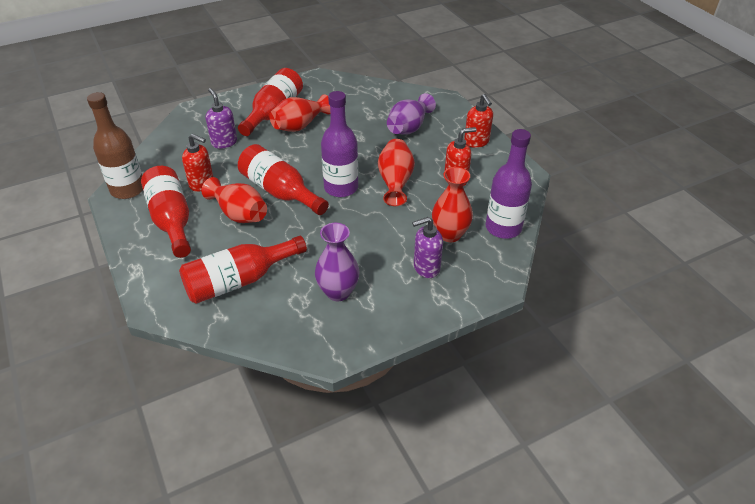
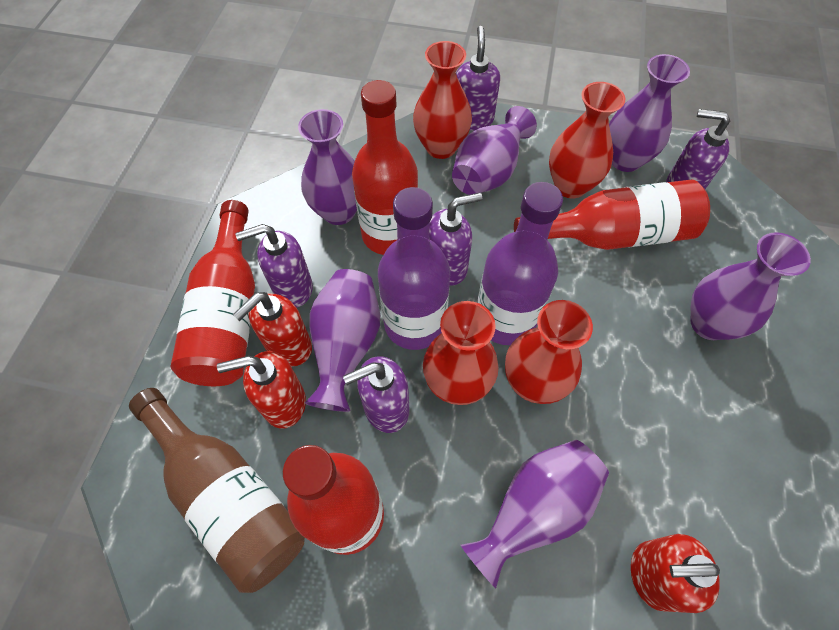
purple soap dispenser: [206,88,237,149] [412,217,443,278] = 2 -> [235,224,313,308] [343,356,410,433] [429,193,482,286] [456,26,500,130] [666,109,730,189] = 5
purple vase: [315,223,360,301] [387,93,436,135] = 2 -> [298,109,357,225] [305,269,380,412] [452,106,537,195] [460,440,609,588] [609,54,690,172] [690,232,811,340] = 6

